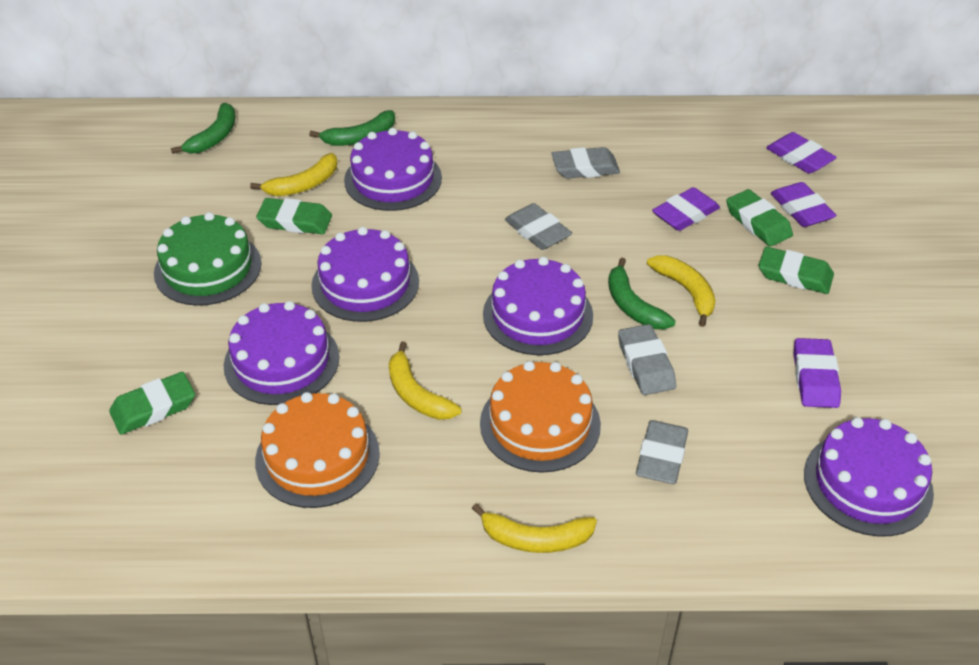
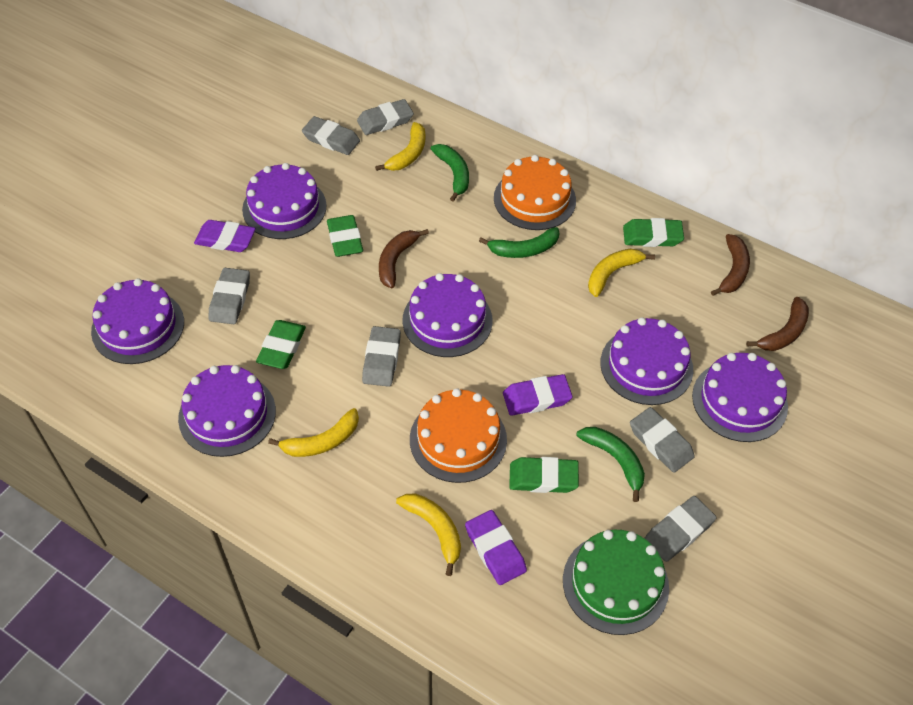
brown banana: none = 0 -> [379,229,429,288] [711,234,750,296] [746,297,809,351] = 3
grey eraser: [505,203,572,250] [551,147,620,179] [618,324,676,395] [636,420,688,484] = 4 -> [208,268,250,324] [302,116,360,155] [357,99,414,135] [362,326,401,387] [630,407,695,473] [644,496,716,562] = 6
purple cake: [224,301,339,405] [311,227,419,322] [344,128,442,211] [483,257,593,355] [804,417,934,537] = 5 -> [91,278,184,364] [178,365,276,457] [242,163,327,239] [402,273,493,357] [600,317,693,405] [692,353,788,442] = 6
purple eraser: [652,187,720,231] [766,132,837,174] [771,182,836,227] [793,338,841,408] = 4 -> [194,220,256,252] [465,510,527,585] [503,374,573,416] = 3

